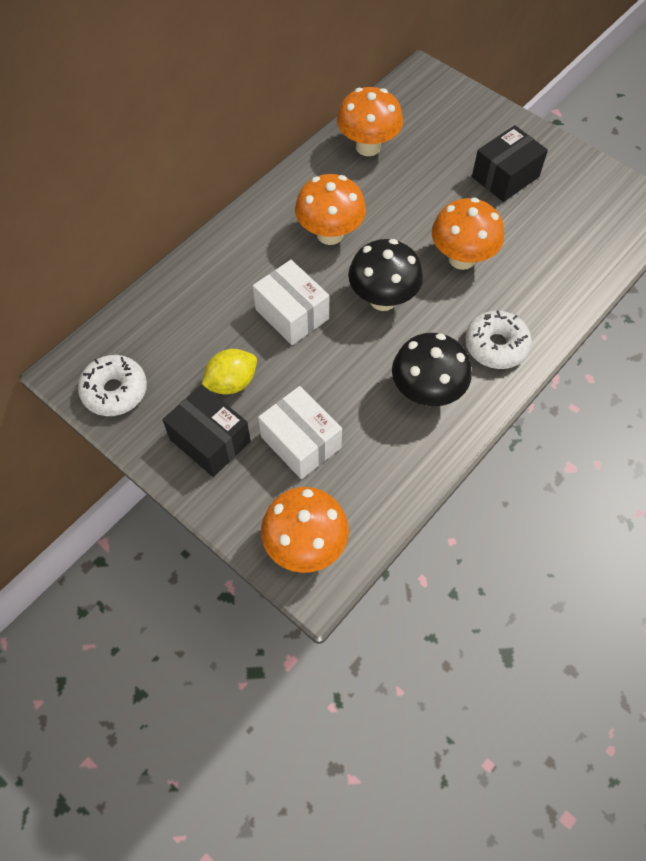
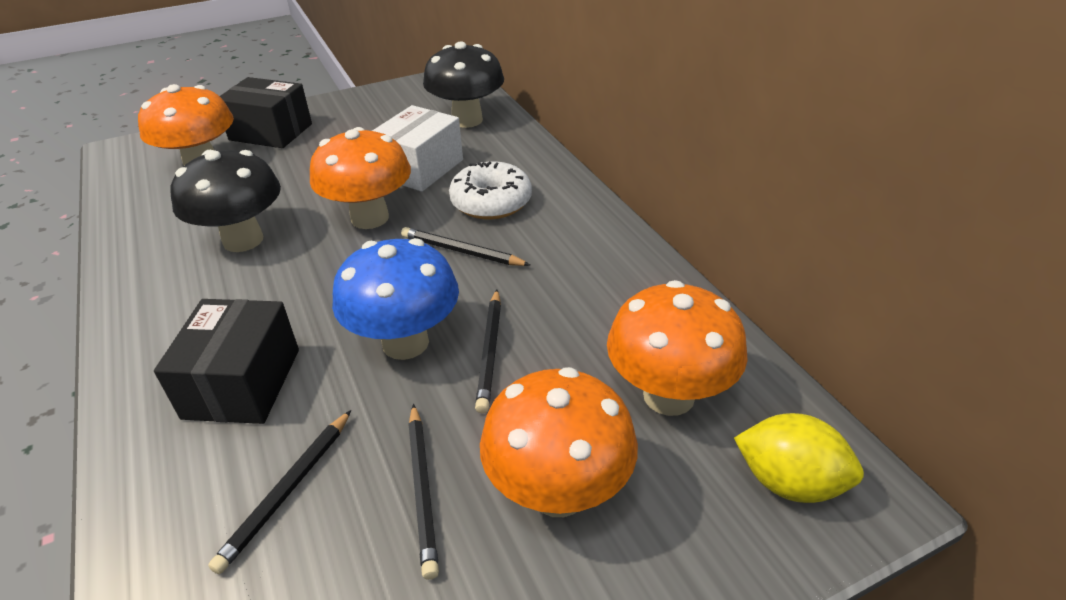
black pencil: none = 0 -> [208,410,351,574] [401,227,530,266] [408,404,439,580] [475,290,501,413] = 4
blue mushroom: none = 0 -> [332,238,459,360] = 1
white box: [253,260,329,345] [258,386,342,479] = 2 -> [372,105,463,192] = 1
white donut: [78,355,147,416] [465,310,532,369] = 2 -> [449,161,532,219] = 1

